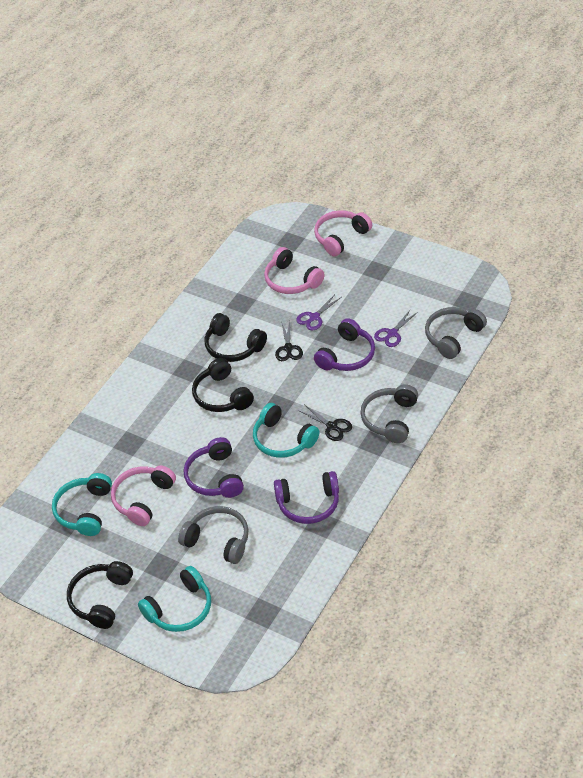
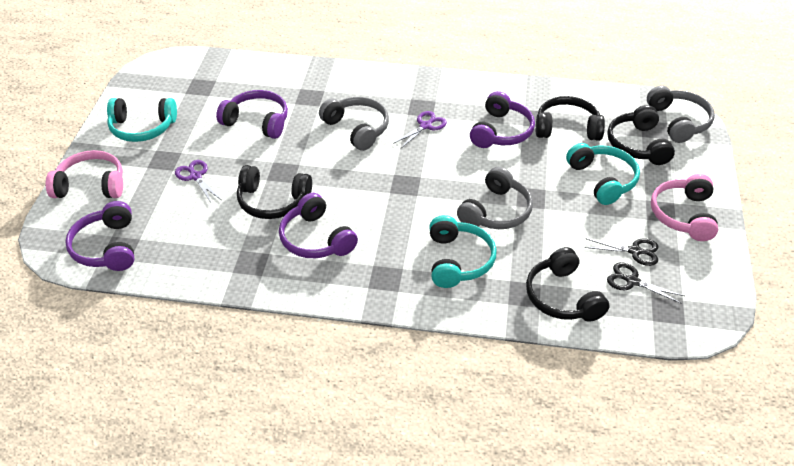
black headphones: [67,561,133,629] [192,358,254,412] [204,313,267,362] = 3 -> [237,165,312,219] [526,247,610,322] [536,96,605,141] [607,105,675,165] = 4
pink headphones: [111,465,176,526] [264,247,324,294] [314,210,372,256] = 3 -> [46,150,123,198] [651,174,718,241] = 2
purple headphones: [184,437,244,498] [274,471,339,524] [314,318,375,371] = 3 -> [65,201,134,271] [216,90,288,139] [279,193,358,258] [470,91,535,148] = 4

